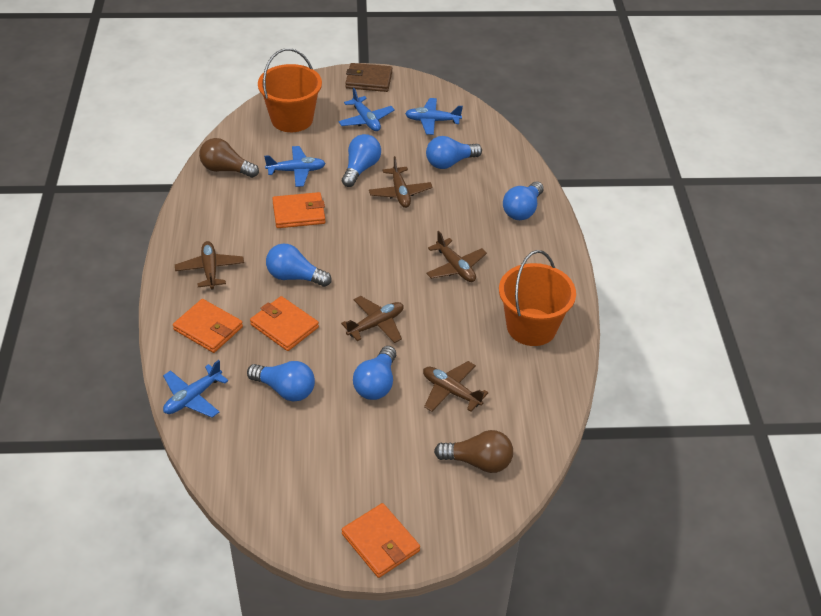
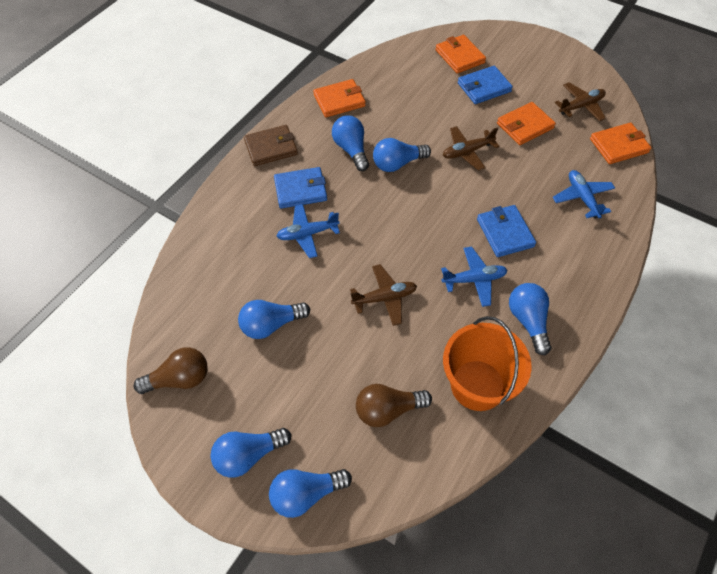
blue plane: [163,360,228,418] [264,146,326,187] [338,88,395,131] [405,98,463,135] = 4 -> [277,204,340,258] [441,247,508,307] [553,170,615,218] = 3
blue wallet: none = 0 -> [274,167,327,209] [458,66,513,104] [477,205,536,257] = 3
brown plane: [175,241,244,290] [341,296,404,343] [369,156,433,208] [423,361,489,412] [426,231,487,282] = 5 -> [350,264,417,326] [443,126,499,171] [555,82,606,121] = 3
orange bucket: [258,48,322,132] [499,250,576,346] = 2 -> [443,316,532,411] = 1

